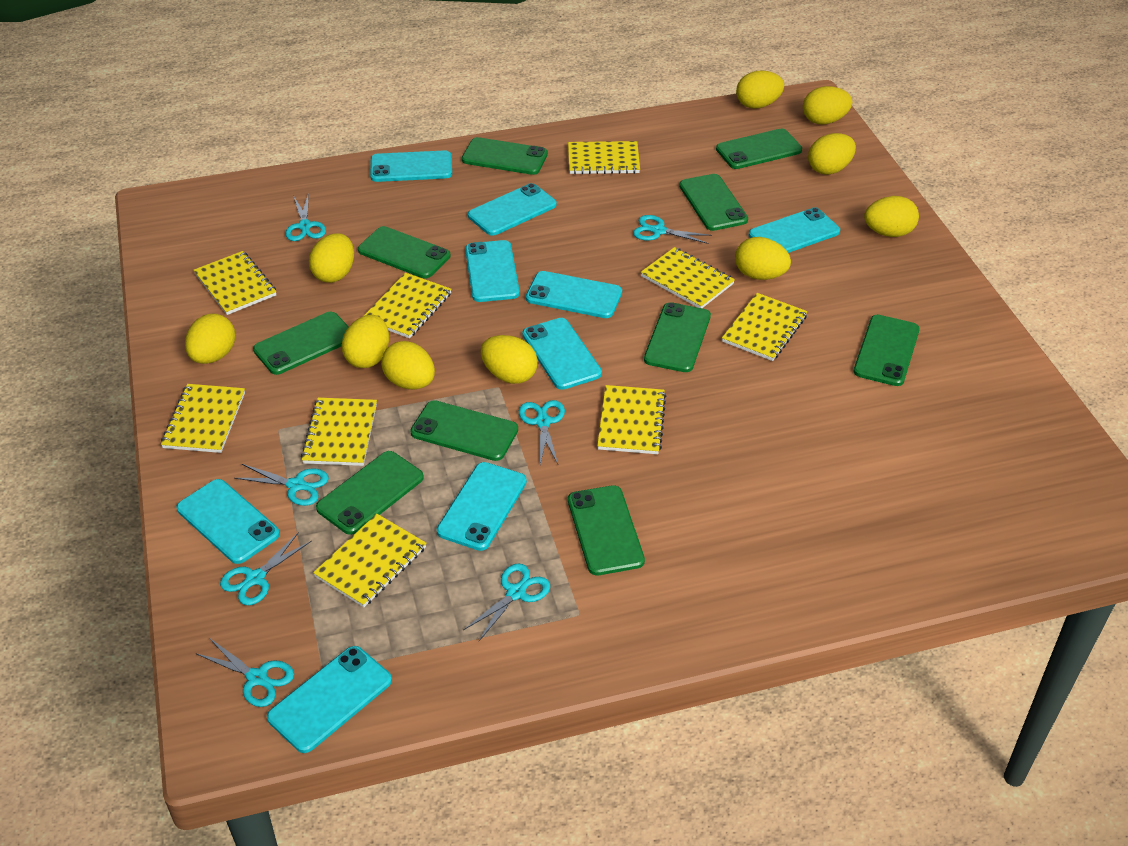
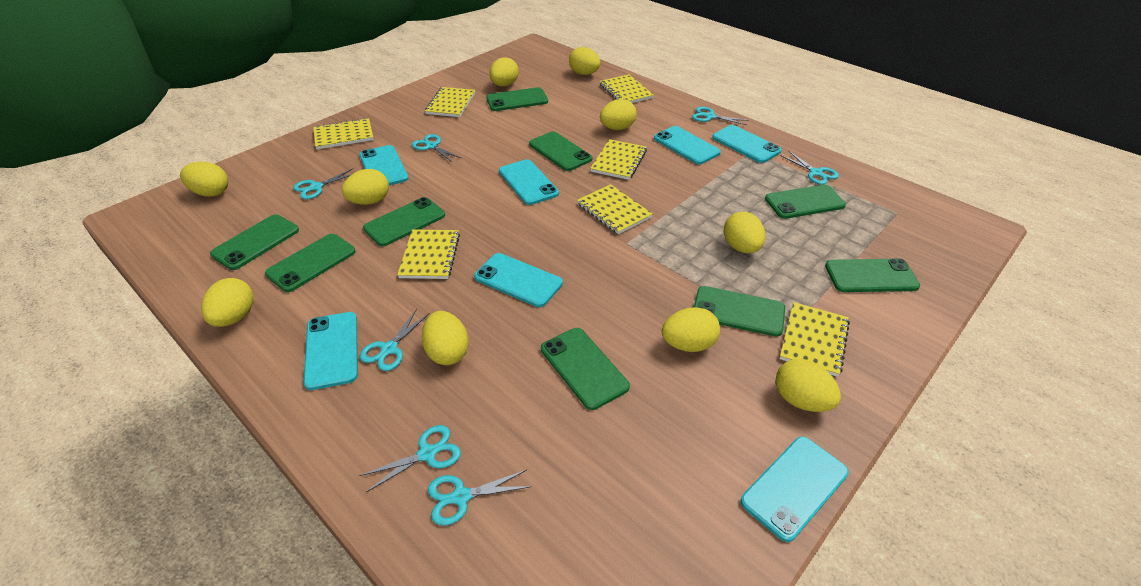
green phone: [253,312,349,375] [316,451,424,535] [358,226,450,278] [410,400,518,461] [462,137,548,175] [568,485,645,575] [644,302,711,372] [679,174,748,231] [716,128,802,169] [854,315,920,386] = 10 -> [210,214,299,270] [265,234,355,292] [363,197,445,246] [486,87,548,111] [529,131,592,171] [541,328,630,410] [694,286,785,337] [765,185,846,219] [825,258,920,292] = 9
turquoise phone: [177,479,280,564] [267,646,392,753] [370,150,452,182] [437,462,527,551] [465,240,520,302] [468,183,557,236] [522,318,602,390] [526,271,622,318] [749,207,840,253] = 9 -> [303,312,358,390] [359,145,409,186] [474,253,563,307] [499,159,559,205] [654,126,721,164] [712,125,782,163] [741,436,849,542] = 7
yellow notebook: [161,384,245,453] [194,251,276,315] [301,398,377,466] [313,514,426,607] [364,273,452,338] [568,141,640,174] [597,385,666,454] [640,247,735,308] [722,293,808,361] = 9 -> [313,118,374,149] [397,229,460,279] [425,87,475,117] [577,184,653,234] [590,139,647,180] [600,74,654,103] [780,302,850,377] = 7

